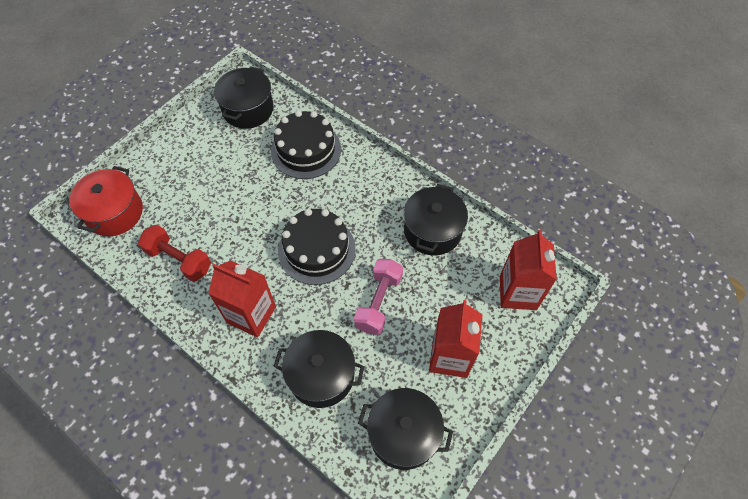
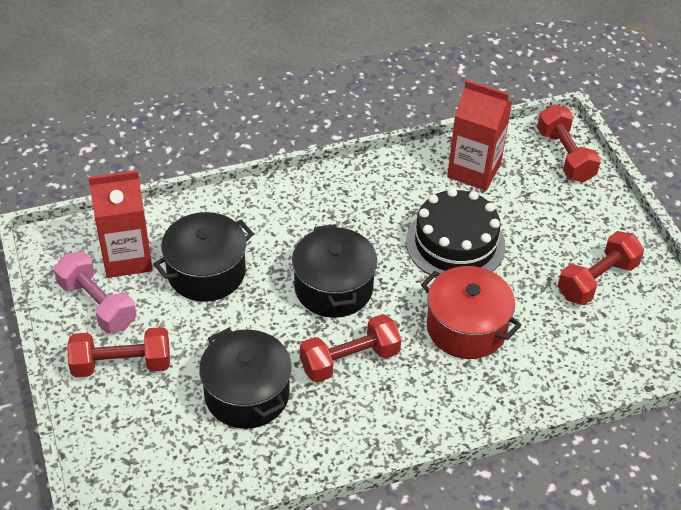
black cake: [271,110,341,179] [278,209,356,285] = 2 -> [406,188,506,278] = 1
black pot: [214,66,274,129] [273,330,365,408] [358,388,453,470] [404,184,468,255] = 4 -> [154,212,254,302] [199,328,292,429] [292,224,377,318] = 3
red carton: [208,260,276,337] [429,300,483,378] [500,230,557,310] = 3 -> [88,170,153,278] [447,80,512,191] = 2
red dumbbell: [138,225,211,282] = 1 -> [67,327,170,377] [300,314,401,383] [537,104,601,182] [558,231,644,305] = 4

